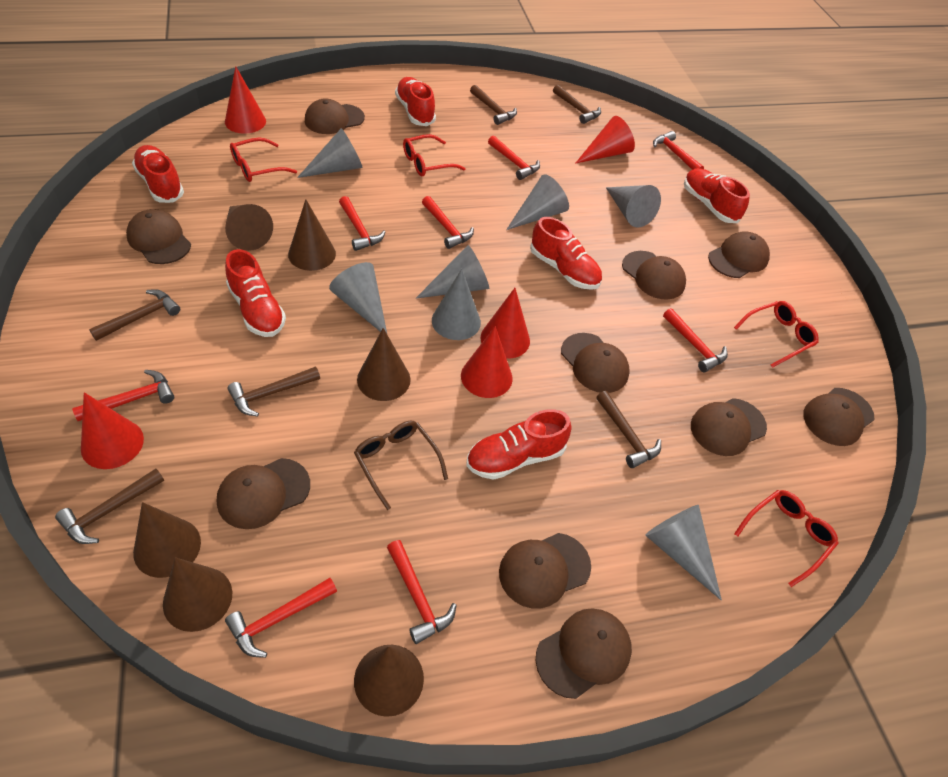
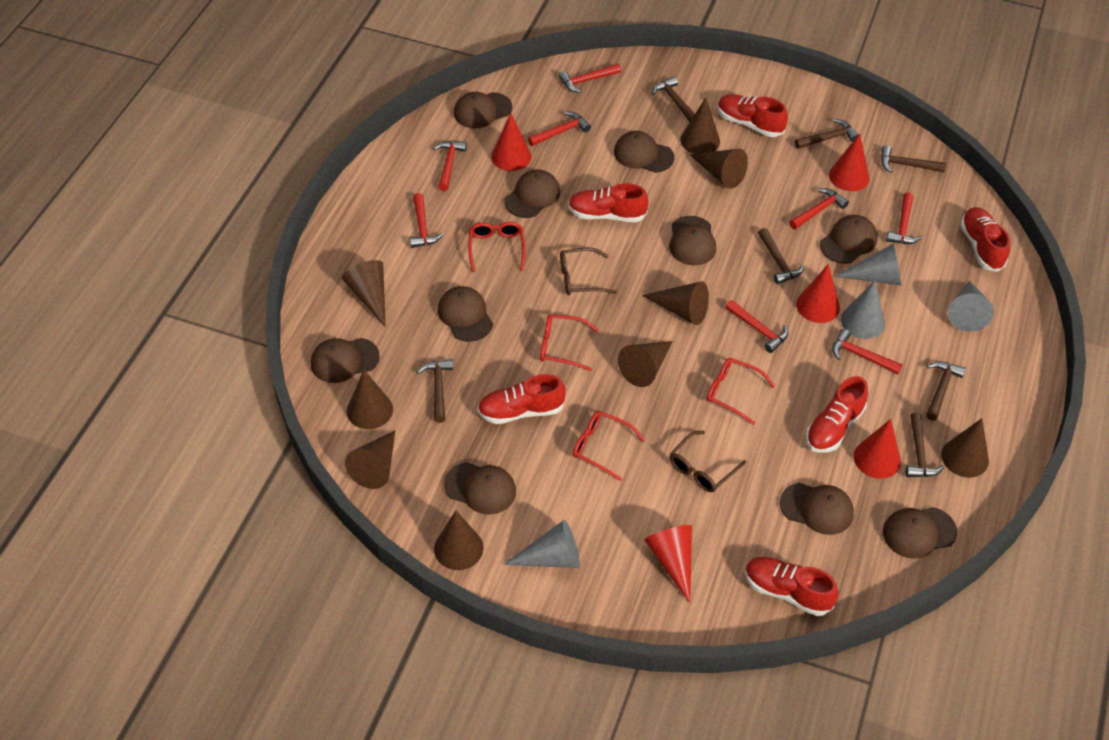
brown cone: [133,502,201,578] [163,557,232,632] [225,204,273,251] [288,199,336,271] [354,645,424,717] [357,328,410,401] = 6 -> [342,260,386,327] [345,431,395,489] [347,370,393,429] [434,511,484,570] [618,341,673,387] [642,281,709,325] [680,97,720,154] [689,148,748,189] [941,418,989,478] = 9
brown glasses: [354,421,448,510] = 1 -> [560,248,617,295] [670,431,746,492] = 2
brown hammer: [55,468,164,544] [89,289,180,341] [227,367,320,416] [470,85,517,125] [553,85,601,124] [596,391,661,468] = 6 -> [417,359,453,423] [652,76,695,122] [758,228,804,284] [795,119,858,149] [881,145,946,173] [906,412,944,477] [926,361,966,421] = 7
grey cone: [297,128,363,178] [329,262,387,333] [416,245,489,299] [432,269,481,340] [506,174,569,230] [606,185,661,227] [645,505,722,600] = 7 -> [503,520,580,568] [835,243,902,286] [841,280,885,339] [948,281,994,332] = 4

